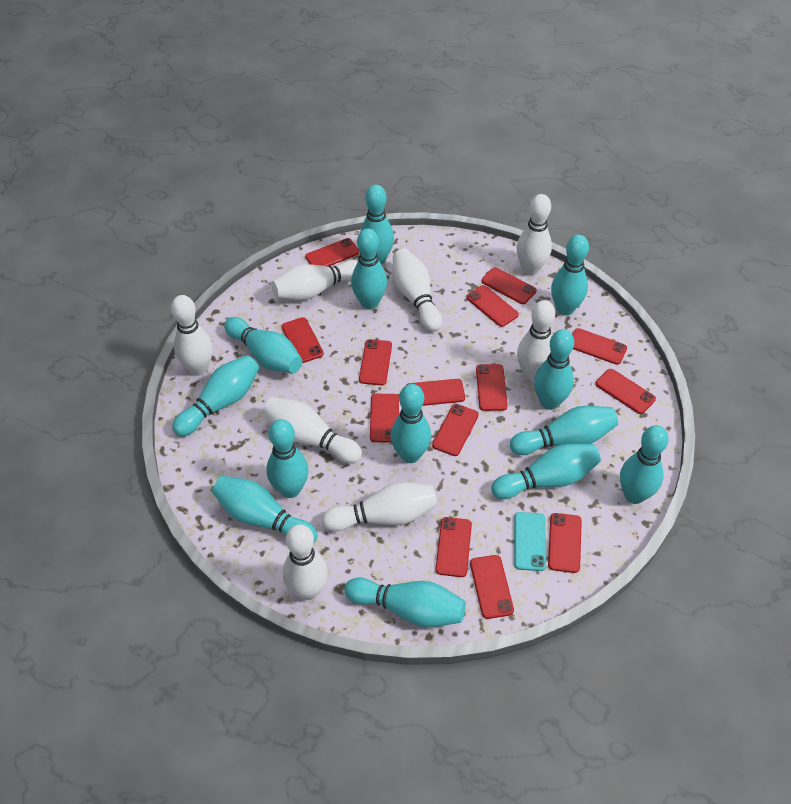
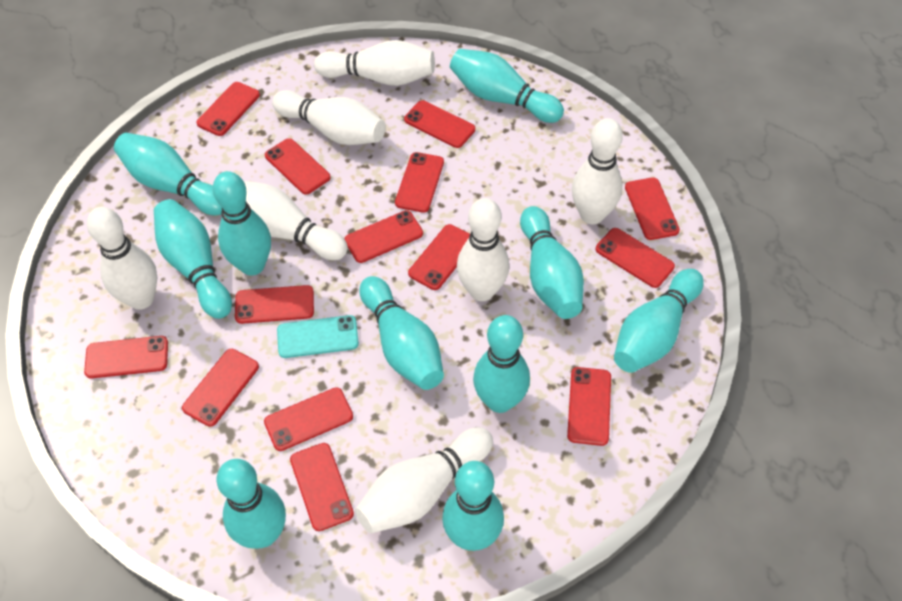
turquoise bowling pin: [172,355,259,436] [212,476,318,543] [224,317,303,373] [267,419,309,498] [344,578,466,627] [351,228,387,309] [360,185,394,265] [391,384,431,463] [491,444,601,499] [510,406,618,455] [534,329,574,410] [551,235,589,316] [620,425,669,504] = 13 -> [114,133,222,215] [154,199,232,319] [213,171,271,276] [217,459,286,549] [359,276,444,390] [442,461,504,551] [450,49,564,123] [473,315,530,413] [520,206,584,319] [614,269,704,373] = 10
white bowling pin: [171,295,213,376] [263,397,362,463] [271,260,358,300] [283,524,328,600] [322,482,437,531] [393,249,442,332] [517,194,552,275] [517,300,555,381] = 8 -> [87,207,157,310] [244,181,348,260] [272,90,386,145] [314,40,435,86] [355,427,493,533] [457,198,509,301] [572,118,623,224] = 7

